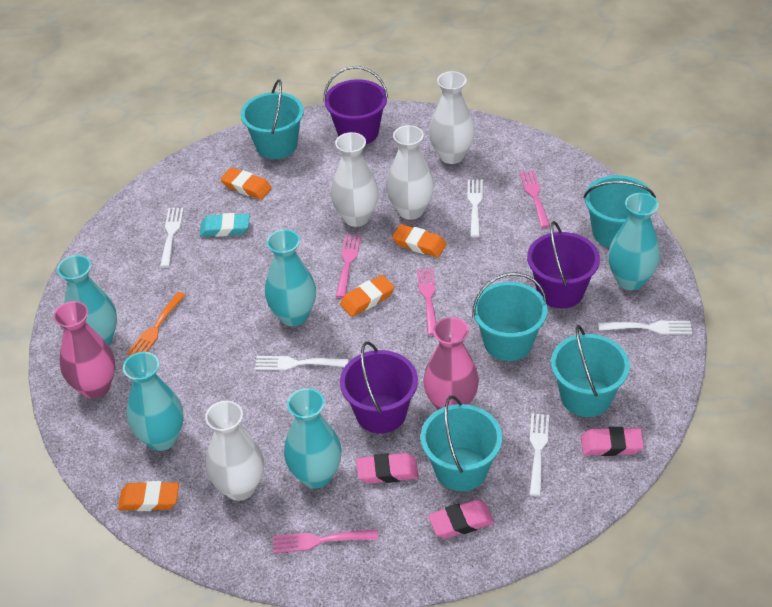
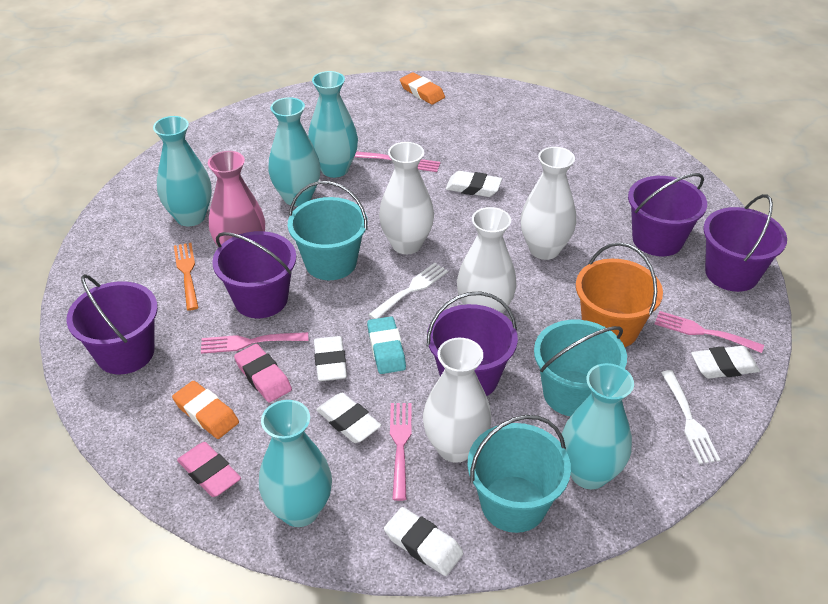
orange bucket: none = 0 -> [576,242,663,347] = 1
orange eraser: [118,481,179,511] [221,167,272,200] [340,275,395,317] [392,224,446,257] = 4 -> [172,381,239,439] [400,73,445,105] = 2
pink eraser: [356,453,419,484] [428,500,494,538] [581,427,644,456] = 3 -> [177,442,241,497] [234,344,292,403] = 2
pink vase: [53,301,115,399] [424,317,479,410] = 2 -> [208,151,265,248] = 1
purple bucket: [323,66,388,145] [340,341,418,434] [527,221,600,309] = 3 -> [66,274,158,374] [212,231,296,318] [427,292,518,396] [628,173,707,256] [703,194,787,292] = 5
turquoise bucket: [241,79,304,159] [421,396,502,491] [472,272,547,361] [551,325,630,417] [583,175,656,248] = 5 -> [288,181,368,280] [467,415,571,533] [534,320,627,416] = 3
white eraser: none = 0 -> [314,336,347,381] [316,393,381,443] [384,507,463,576] [446,171,502,197] [691,346,760,379] = 5
white fork: [160,208,184,268] [255,356,349,370] [468,180,483,238] [529,414,549,497] [598,321,692,334] = 5 -> [368,263,448,319] [661,370,720,464] = 2

